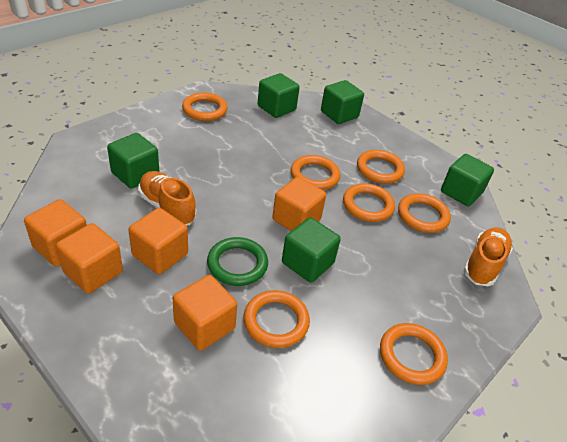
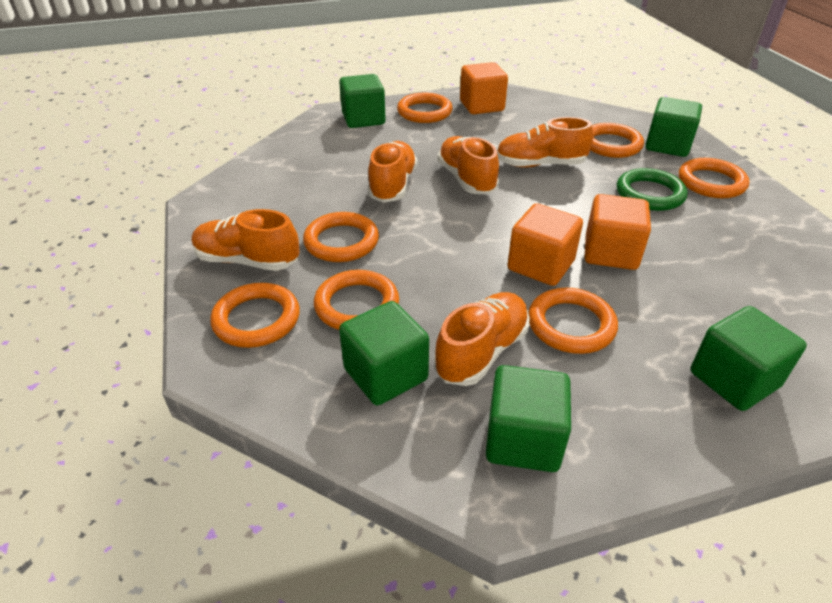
orange cube: [24,199,87,267] [56,223,123,294] [128,208,188,274] [173,275,237,351] [272,177,326,231] = 5 -> [460,62,508,114] [507,203,583,286] [585,194,651,270] = 3
orange shoe: [138,171,196,226] [463,227,513,286] = 2 -> [192,209,299,271] [368,141,417,203] [434,292,529,386] [437,136,499,194] [497,117,593,168] = 5

